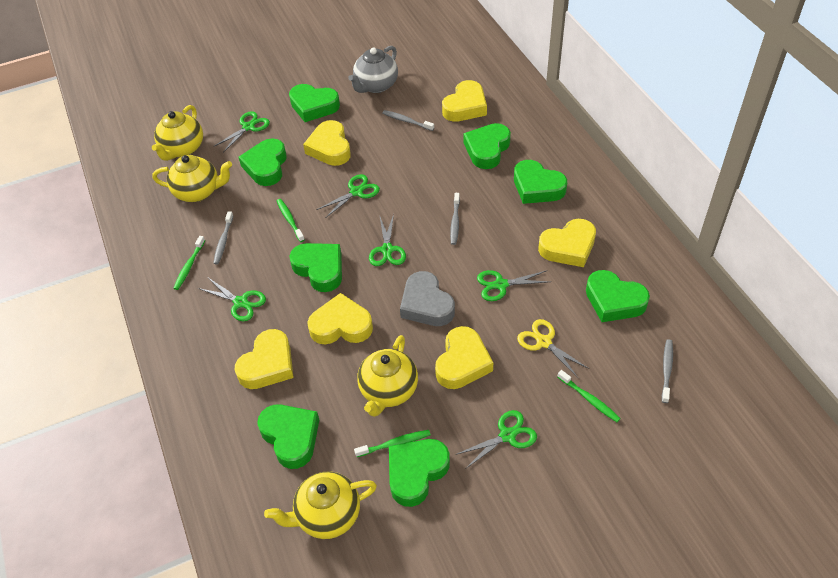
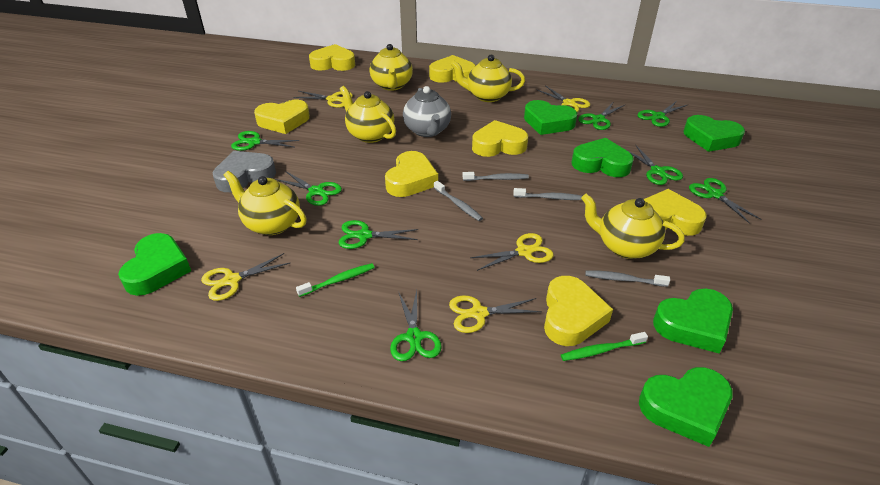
green heart: [239,139,287,186] [257,404,319,469] [289,84,340,122] [290,243,342,292] [389,439,450,507] [464,123,511,169] [514,160,567,204] [586,270,650,322] = 8 -> [118,233,191,296] [524,100,577,135] [572,138,634,177] [639,367,733,447] [653,288,733,353] [683,115,745,152] = 6
green scissors: [198,278,266,321] [215,111,270,152] [317,174,380,218] [369,214,406,266] [455,410,537,469] [477,270,550,301] = 6 -> [231,131,299,151] [275,171,342,206] [339,220,418,249] [390,290,442,361] [578,101,625,130] [625,146,683,185] [637,101,687,127] [689,178,761,224] = 8
green toothbrush: [173,236,205,290] [277,199,305,242] [354,430,431,457] [558,370,621,422] = 4 -> [296,263,375,297] [561,332,648,361] = 2
yellow heart: [235,329,294,389] [303,120,351,166] [307,293,373,344] [435,326,493,389] [442,80,487,122] [538,219,596,267] = 6 -> [254,100,310,134] [309,44,355,71] [385,151,438,197] [429,55,476,83] [472,120,528,157] [544,276,613,346] [643,189,706,236] = 7
yellow scissors: [517,319,590,378] = 1 -> [201,253,290,301] [293,91,353,108] [449,295,542,333] [470,233,553,271] [536,85,590,112] = 5
yellow teapot: [152,105,203,161] [152,155,232,202] [264,471,377,539] [357,335,418,417] = 4 -> [224,171,307,235] [340,86,396,143] [370,44,413,91] [451,55,525,102] [581,194,685,259] = 5

